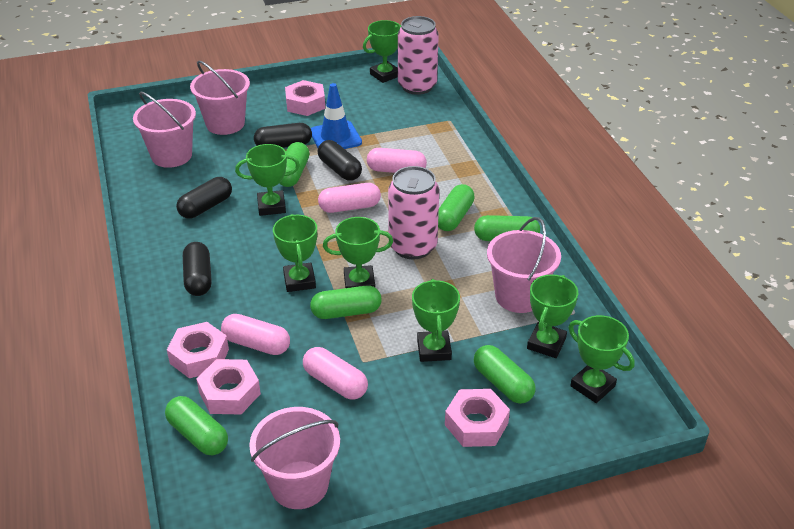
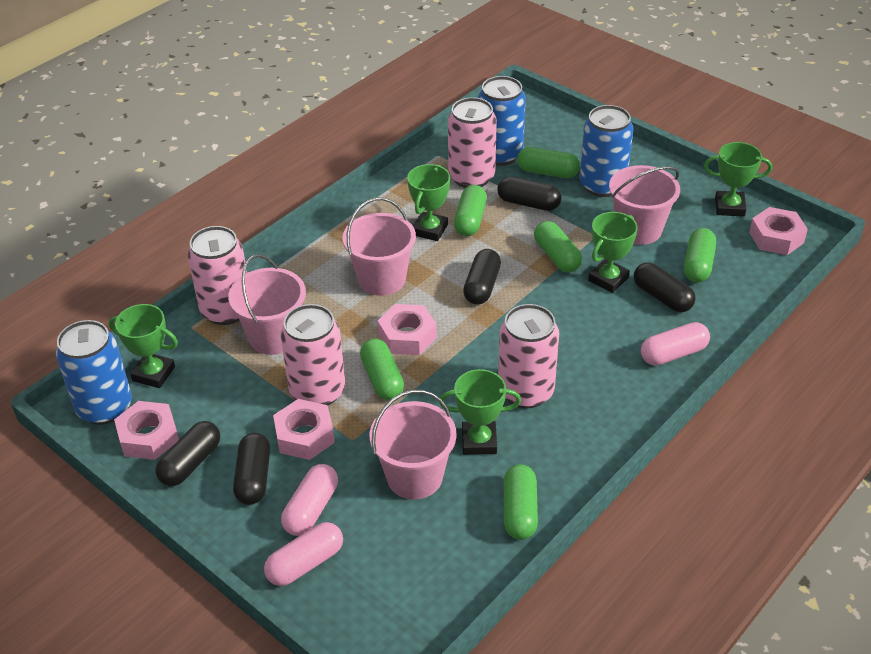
black capsule: [176,177,232,219] [183,242,212,296] [254,123,312,148] [318,140,362,181] = 4 -> [155,421,220,486] [233,433,270,505] [463,249,501,305] [497,177,562,211] [634,262,696,312] = 5
blue can: none = 0 -> [56,320,132,425] [478,76,526,166] [579,105,634,197] = 3
blue traffic cone: [311,83,362,149] = 1 -> none = 0
green trophy: [235,144,300,216] [273,214,317,292] [323,217,393,288] [363,20,401,83] [412,279,460,362] [527,274,578,358] [569,315,635,403] = 7 -> [109,304,178,388] [407,164,450,241] [439,369,521,455] [588,212,638,293] [704,142,772,217] = 5
pink can: [388,166,439,260] [398,16,439,95] = 2 -> [188,226,247,325] [281,304,345,405] [448,97,497,188] [498,304,559,409] = 4
pink capsule: [221,314,290,355] [303,347,368,400] [318,183,381,213] [367,148,427,173] = 4 -> [264,522,343,586] [281,464,338,536] [641,322,710,365] = 3

